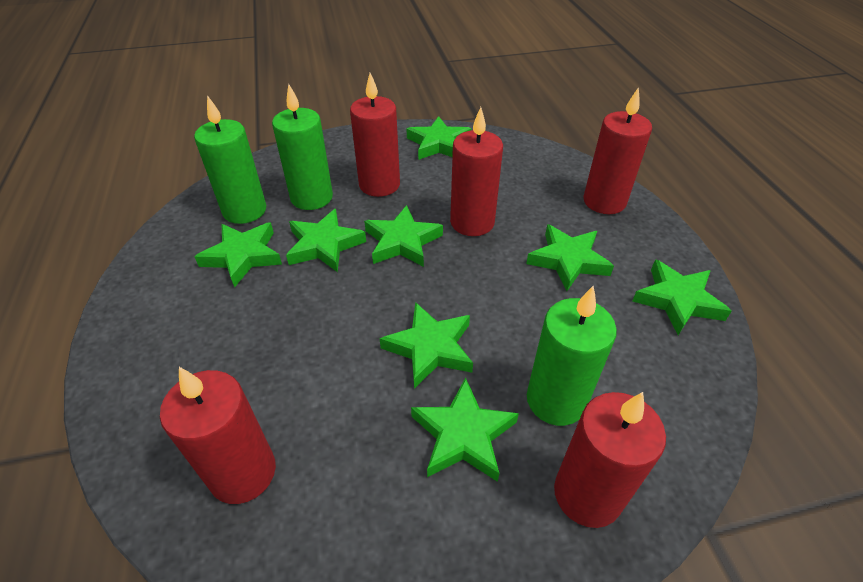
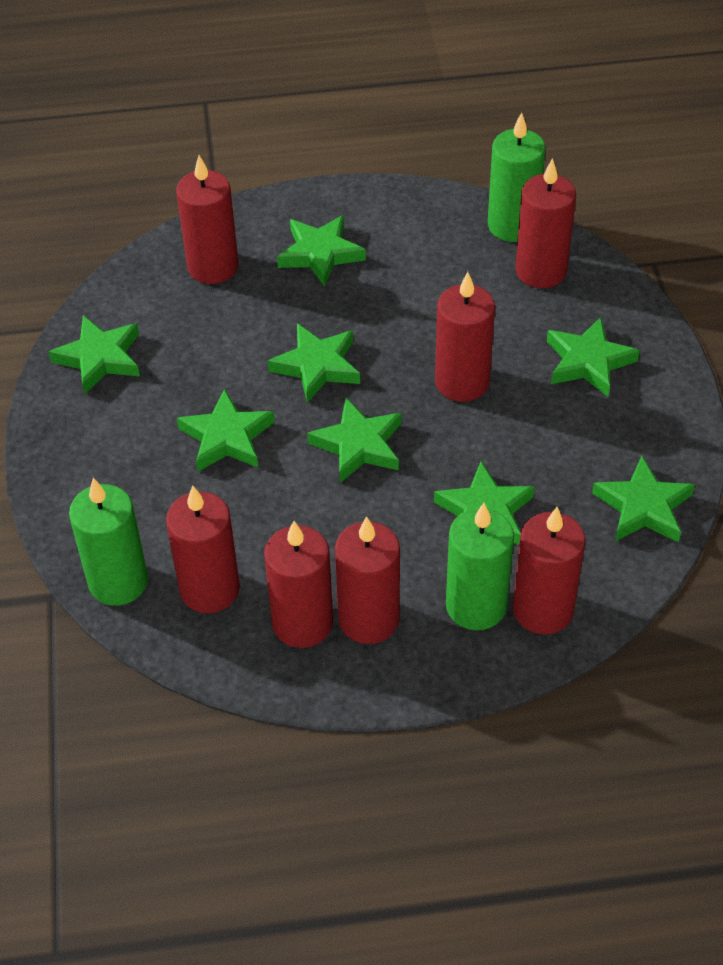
red candle: [160,367,276,504] [350,73,400,197] [450,107,503,236] [554,392,666,528] [583,87,652,214] = 5 -> [166,486,240,613] [176,155,238,284] [264,521,333,648] [335,516,400,644] [435,272,495,402] [513,507,586,635] [515,158,576,288] = 7

